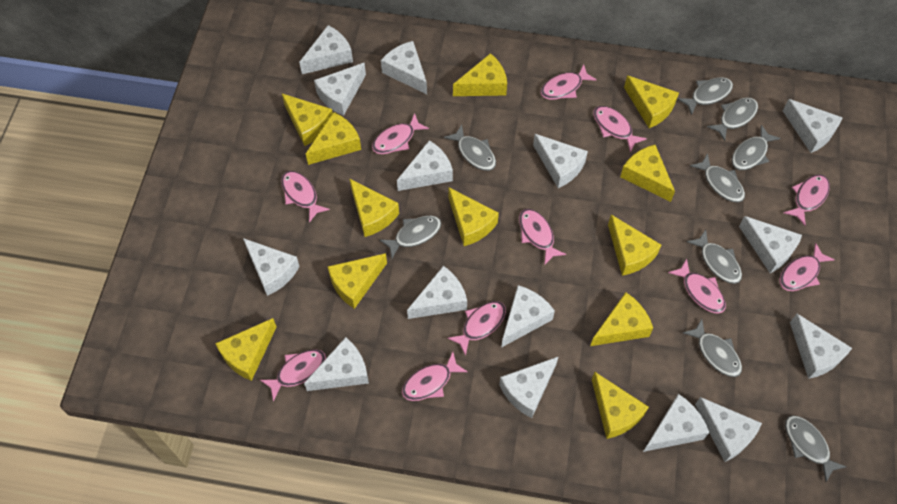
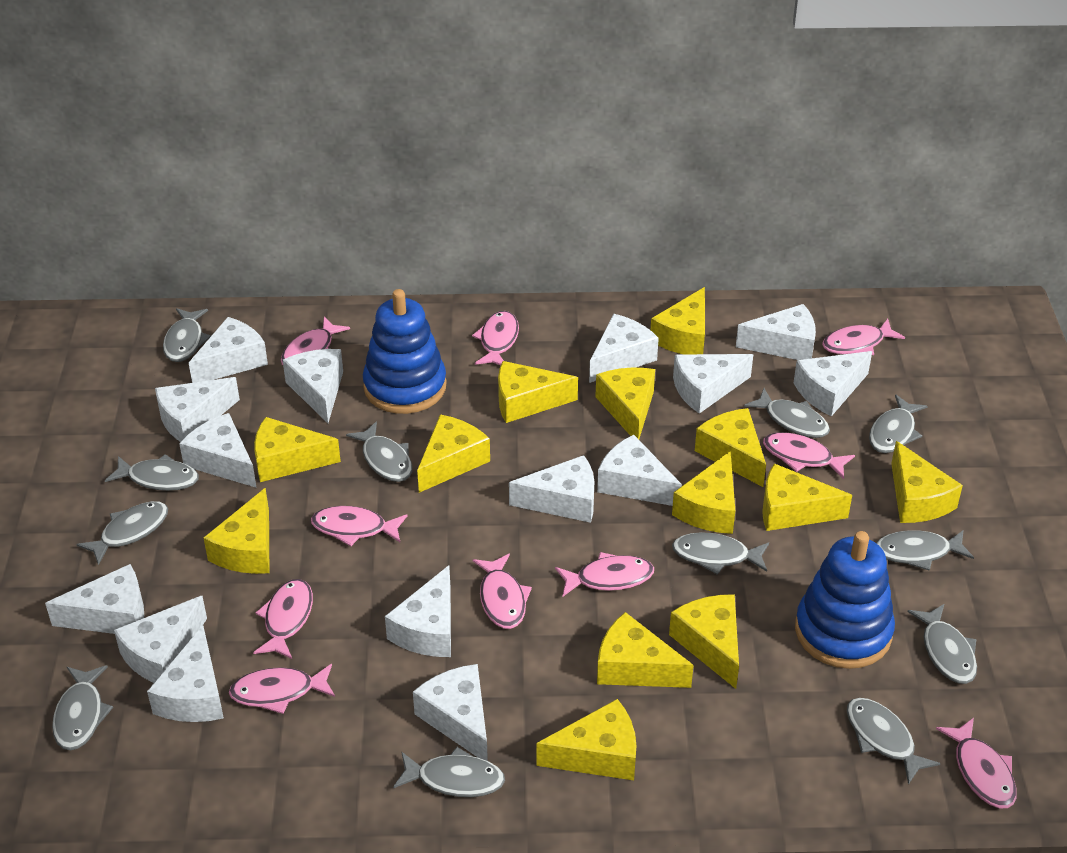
blue stacking toy: none = 0 -> [363,289,447,414] [795,531,895,669] = 2
grey fish: [380,216,441,258] [444,125,496,171] [677,77,733,115] [683,319,742,377] [687,230,742,284] [690,153,745,203] [707,97,758,141] [732,125,781,170] [785,415,846,482] = 9 -> [52,665,113,750] [76,501,168,565] [105,454,199,491] [163,308,211,362] [346,422,412,482] [393,747,505,797] [672,532,769,575] [744,388,830,438] [847,698,940,785] [869,394,928,453] [876,530,974,571] [908,604,977,684] = 12
pink fish: [260,349,326,401] [281,171,330,222] [372,113,429,154] [402,352,468,401] [447,301,506,356] [519,209,566,265] [540,64,597,100] [593,106,647,152] [668,259,726,314] [779,243,835,291] [784,174,830,226] = 11 -> [229,664,335,714] [253,579,313,659] [281,317,350,365] [311,506,407,546] [472,311,519,365] [472,554,532,629] [555,552,654,596] [763,432,855,479] [822,319,905,355] [936,718,1017,808] = 10
yellow cheese: [215,318,276,381] [282,94,333,146] [306,112,361,165] [327,253,387,309] [349,178,399,237] [448,187,499,246] [453,53,507,96] [590,292,653,346] [592,372,649,439] [608,215,661,276] [620,145,675,202] [624,75,679,128] = 12 -> [204,488,269,574] [254,417,341,482] [417,414,490,493] [498,361,578,423] [536,699,637,780] [595,368,655,439] [597,612,694,688] [651,287,705,354] [669,594,739,689] [672,451,735,534] [695,408,766,487] [762,463,852,531] [891,441,963,523] = 13

